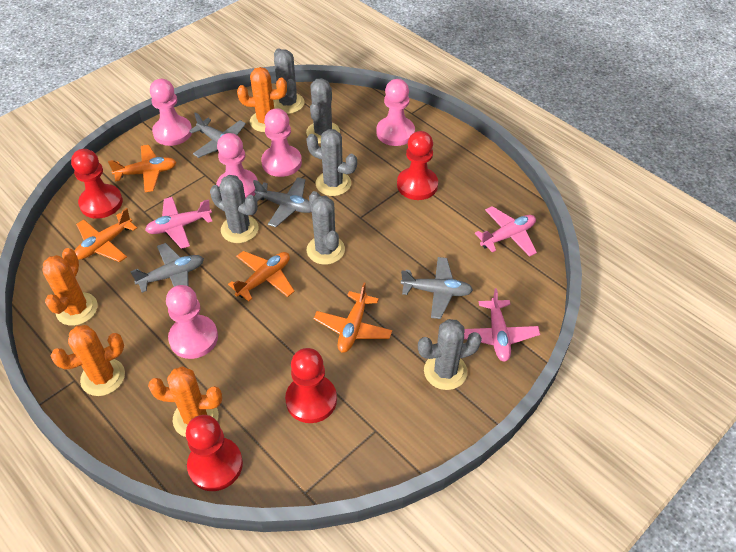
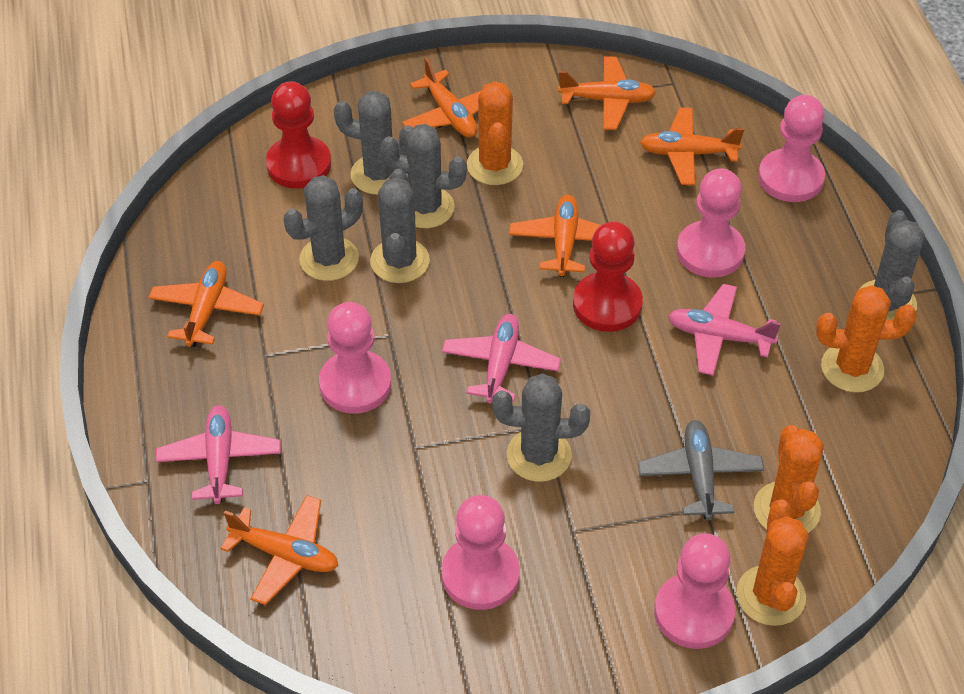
grey plane: [130,243,204,293] [189,112,246,158] [253,177,311,227] [401,257,473,319] = 4 -> [638,420,764,520] = 1
orange plane: [74,208,137,262] [108,145,176,192] [228,251,295,302] [314,283,392,353] = 4 -> [148,261,264,347] [221,495,338,605] [402,57,482,138] [509,195,601,277] [558,56,656,130] [640,108,744,185] = 6
red pawn: [71,149,123,219] [186,415,243,491] [285,348,337,423] [397,131,438,200] = 4 -> [266,81,331,189] [573,221,643,332] = 2

